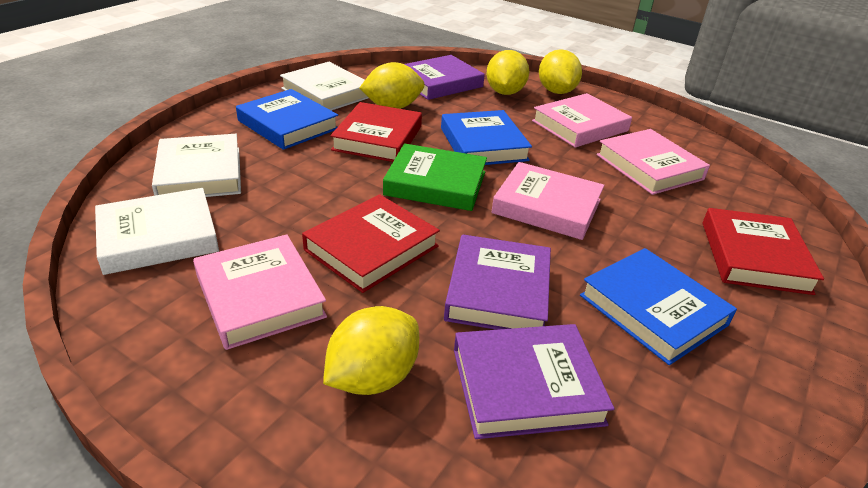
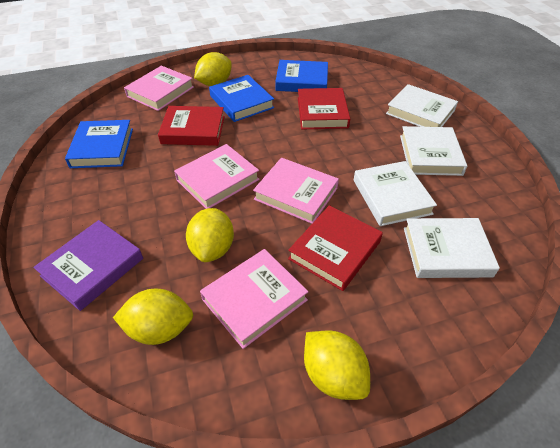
green book: [383,143,487,211] = 1 -> none = 0
purple book: [405,55,485,100] [444,235,551,330] [454,324,614,439] = 3 -> [33,220,143,311] = 1
white book: [95,188,219,275] [152,134,241,197] [280,62,369,111] = 3 -> [354,161,437,226] [386,84,458,127] [400,126,467,176] [404,218,500,278] = 4

